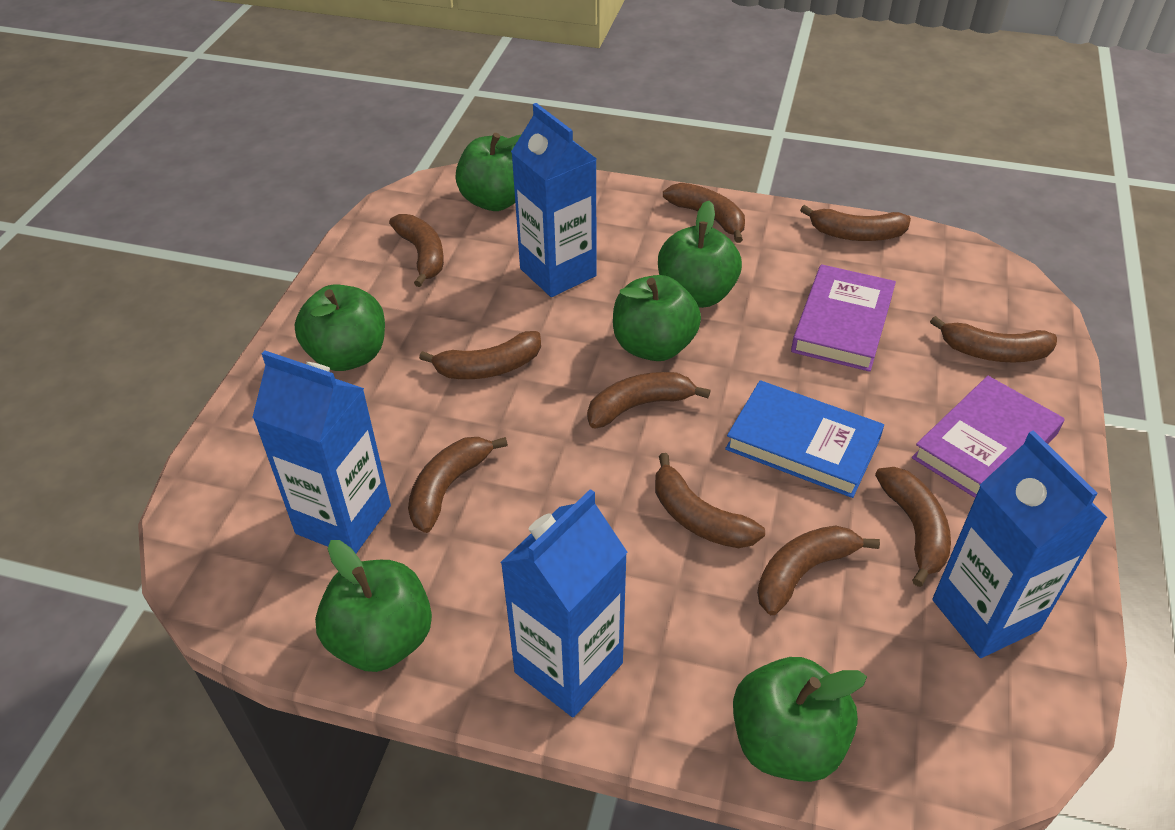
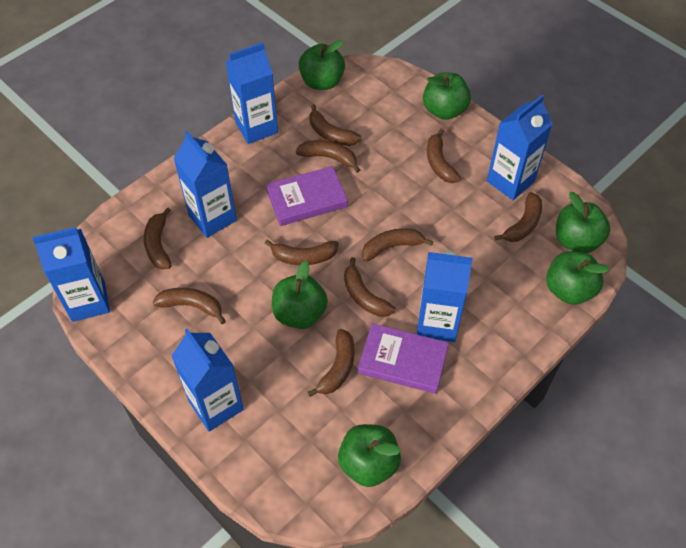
blue book: [725,380,884,498] = 1 -> none = 0
blue carton: [252,351,391,554] [500,489,628,717] [511,103,597,297] [932,430,1108,658] = 4 -> [32,227,110,322] [171,329,244,432] [173,131,237,238] [226,42,278,144] [417,251,473,342] [487,95,553,200] = 6

